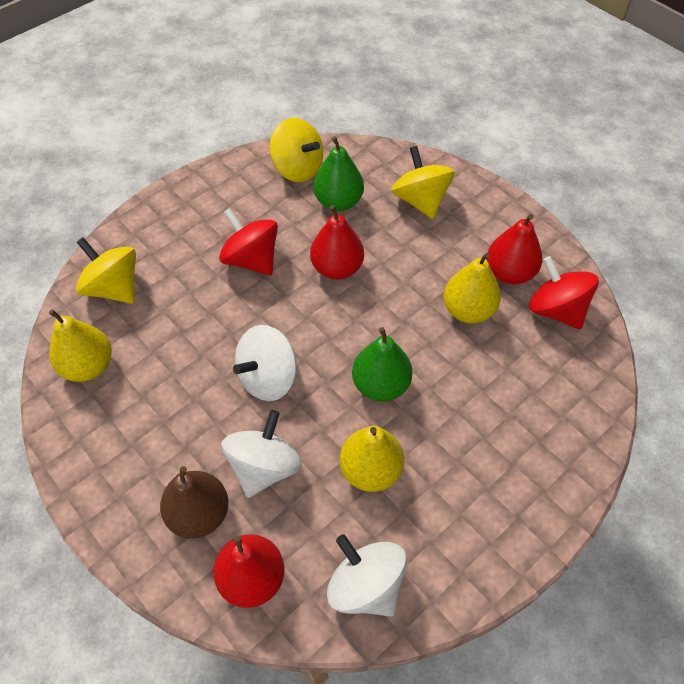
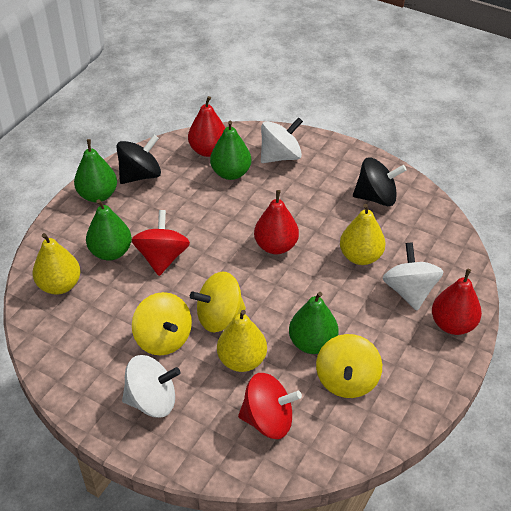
black spinning top: none = 0 -> [116,135,161,184] [353,157,406,206] = 2
brown pear: [160,466,229,539] = 1 -> none = 0
green pear: [313,136,364,211] [352,327,413,401] = 2 -> [74,139,117,202] [86,199,132,261] [210,121,251,180] [289,292,339,354] = 4

